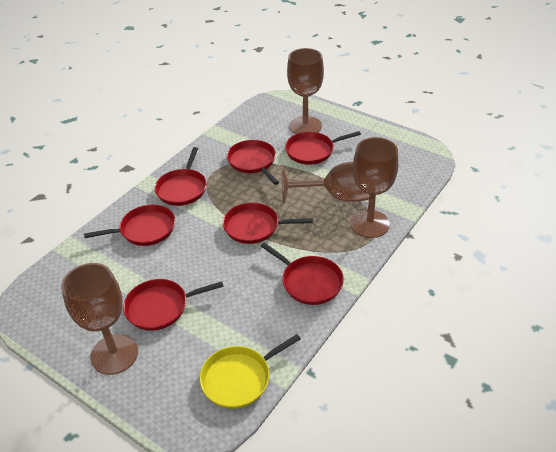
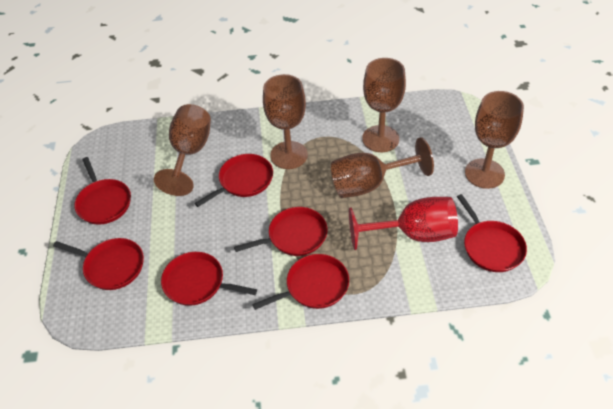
brown goblet: [61,263,138,375] [282,162,369,204] [287,48,324,134] [350,137,398,238] = 4 -> [154,104,211,196] [263,74,308,169] [331,137,434,198] [362,58,406,152] [465,91,524,189] = 5
red goblet: none = 0 -> [349,197,458,250] = 1
yellow pan: [200,334,301,409] = 1 -> none = 0

